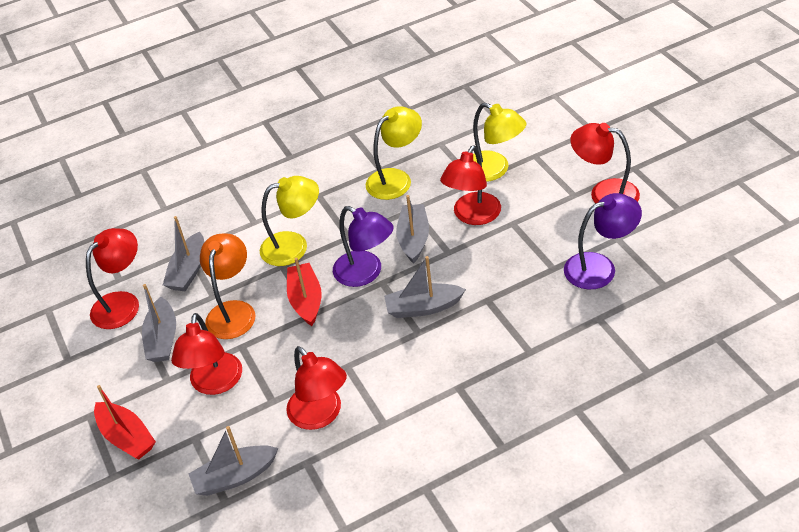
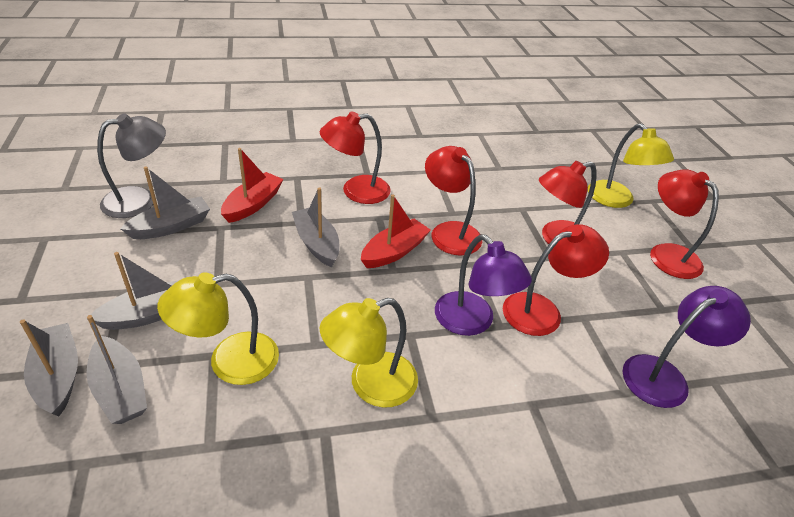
grey lamp: none = 0 -> [97,113,166,218] = 1
orange lamp: [200,233,255,339] = 1 -> none = 0

